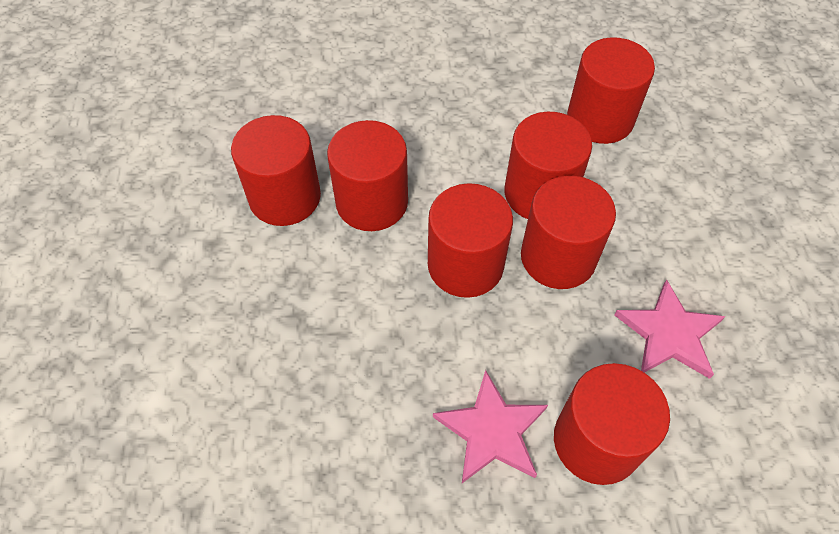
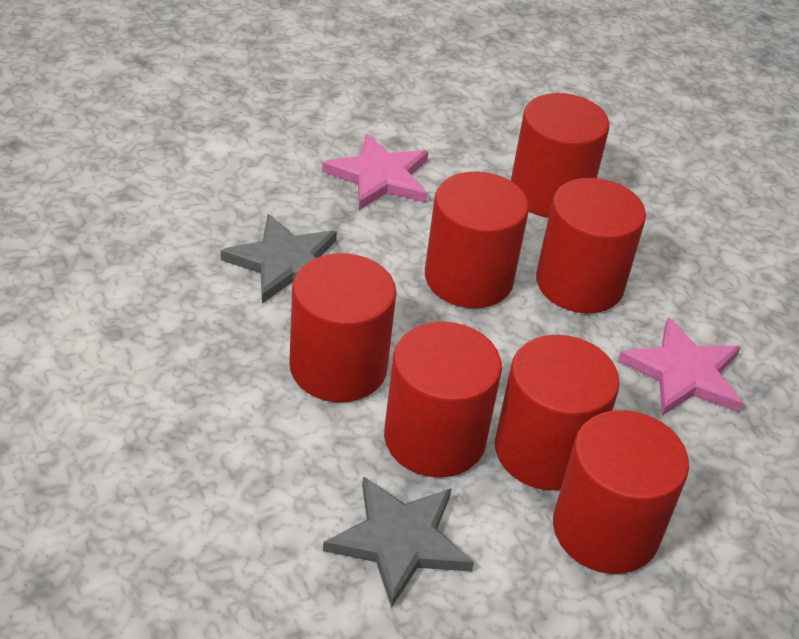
grey star: none = 0 -> [221,214,337,304] [323,476,474,608] = 2

